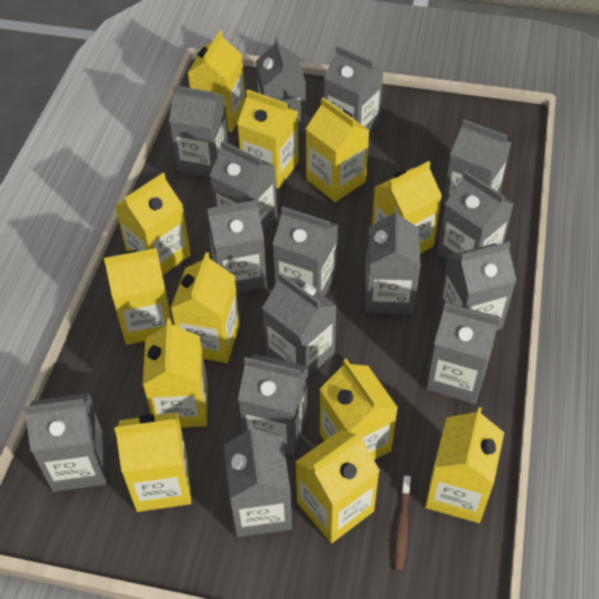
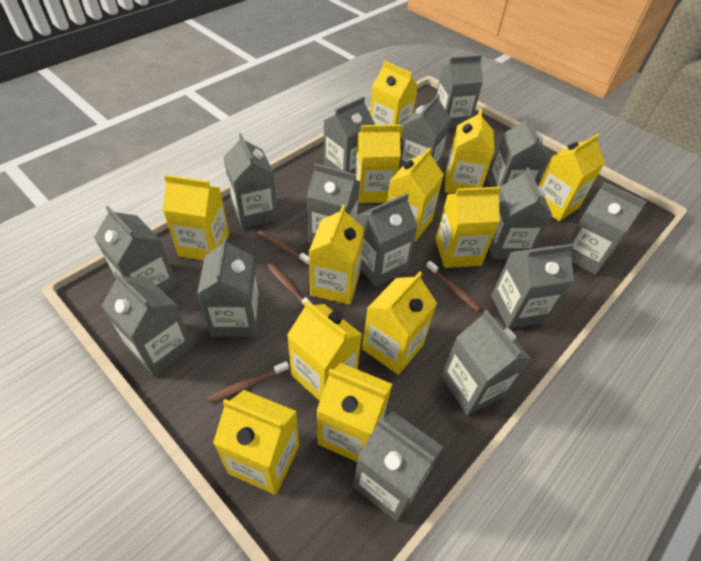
brown toothbrush: [394,476,411,571] = 1 -> [208,361,289,403] [257,230,309,265] [267,263,313,306] [426,261,481,312] = 4

